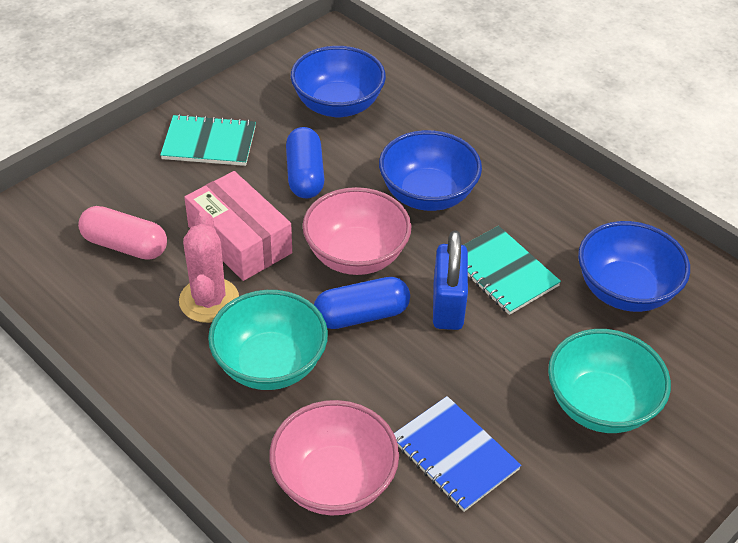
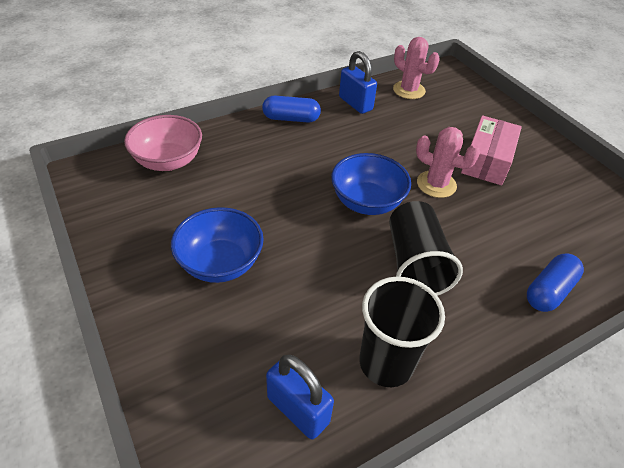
black cup: none = 0 -> [359,277,445,387] [389,201,463,296] = 2
blue bowl: [290,46,386,118] [379,130,482,211] [578,221,690,312] = 3 -> [171,207,264,283] [331,153,411,215] = 2
blue notebook: [394,396,521,512] = 1 -> none = 0
blue padlock: [433,230,468,330] = 1 -> [266,355,334,439] [339,51,377,114] = 2
pink bowl: [269,400,399,515] [302,187,411,275] = 2 -> [124,115,202,171] = 1
pink cactus: [179,211,239,323] = 1 -> [393,37,440,99] [416,127,480,198] = 2
pink capsule: [78,206,167,260] = 1 -> none = 0
turquoise bowl: [208,290,328,390] [548,329,671,433] = 2 -> none = 0
turquoise notebook: [160,114,256,166] [464,226,561,315] = 2 -> none = 0

